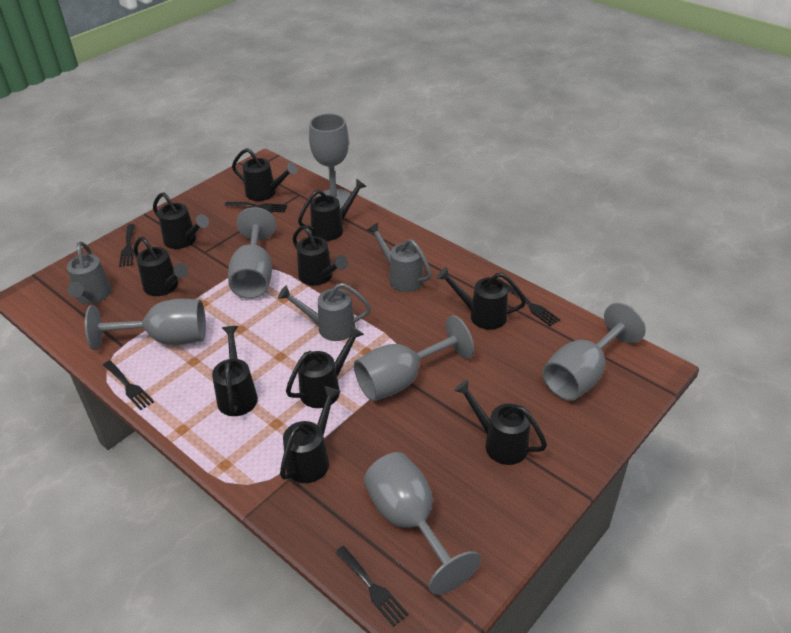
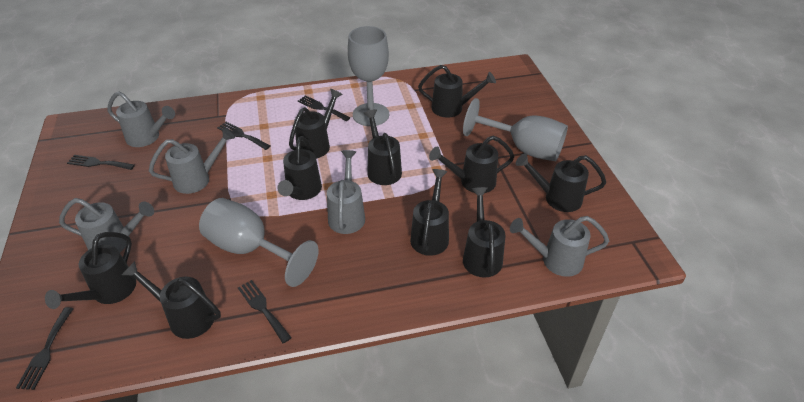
grey goblet: [85,299,206,350] [228,207,276,299] [309,113,351,210] [354,315,474,402] [364,452,481,595] [542,303,646,401] = 6 -> [199,198,319,287] [348,26,389,126] [463,98,568,161] = 3
grey watering can: [67,241,112,304] [278,283,371,341] [366,223,432,292] = 3 -> [59,198,154,252] [108,91,175,147] [149,128,235,194] [327,150,365,234] [510,216,609,277] = 5

